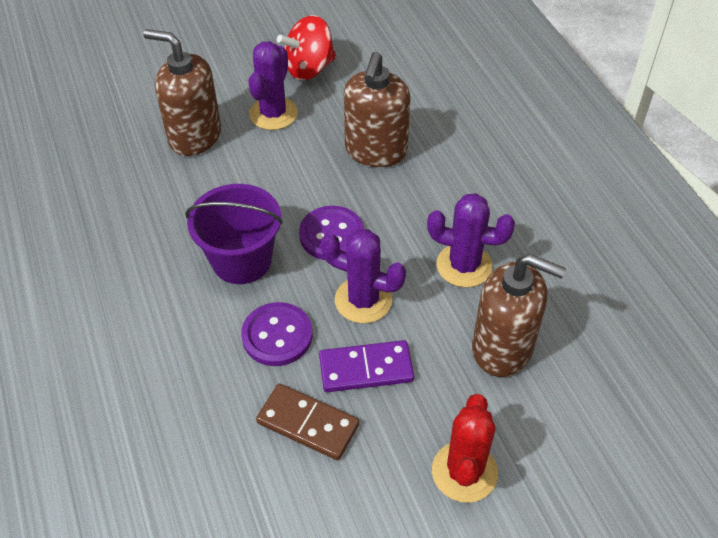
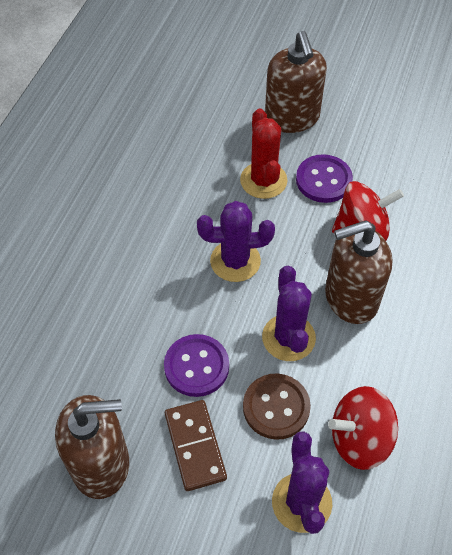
brown button: none = 0 -> [243,373,311,440] = 1
purple bucket: [185,184,283,284] = 1 -> none = 0
purple domino: [319,340,414,392] = 1 -> none = 0
red spinning top: [277,15,336,80] = 1 -> [328,386,398,470] [332,181,404,241] = 2

